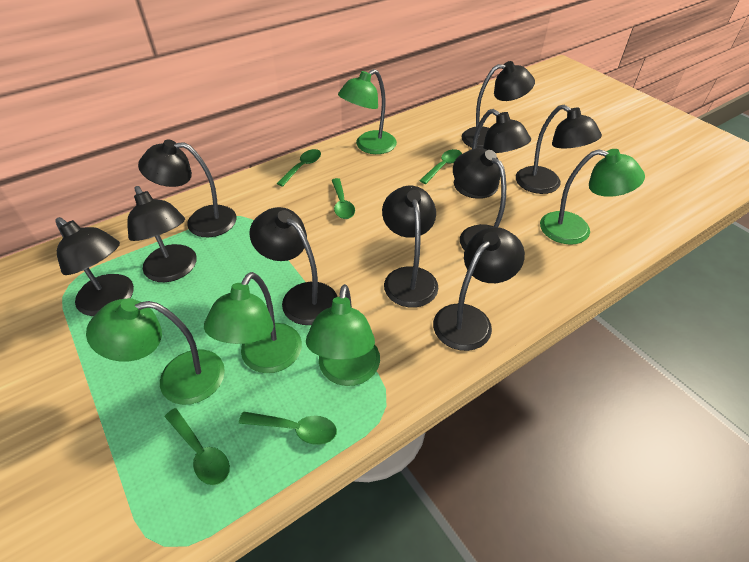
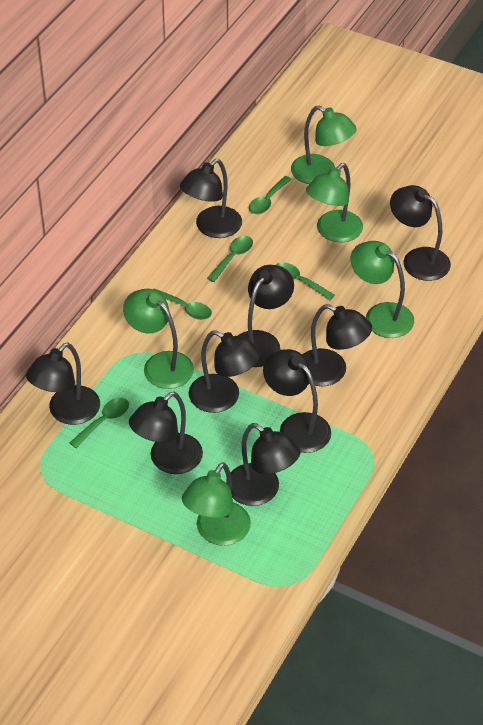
black lamp: [55,217,134,316] [127,186,197,282] [138,140,236,237] [249,207,338,325] [382,186,439,308] [433,227,525,351] [453,148,506,250] [454,109,531,199] [461,61,535,148] [516,105,602,194] = 10 -> [26,343,100,425] [129,392,203,474] [180,159,242,238] [189,330,261,413] [226,423,300,506] [238,265,294,367] [263,349,331,453] [302,304,372,386] [390,185,451,281] = 9

